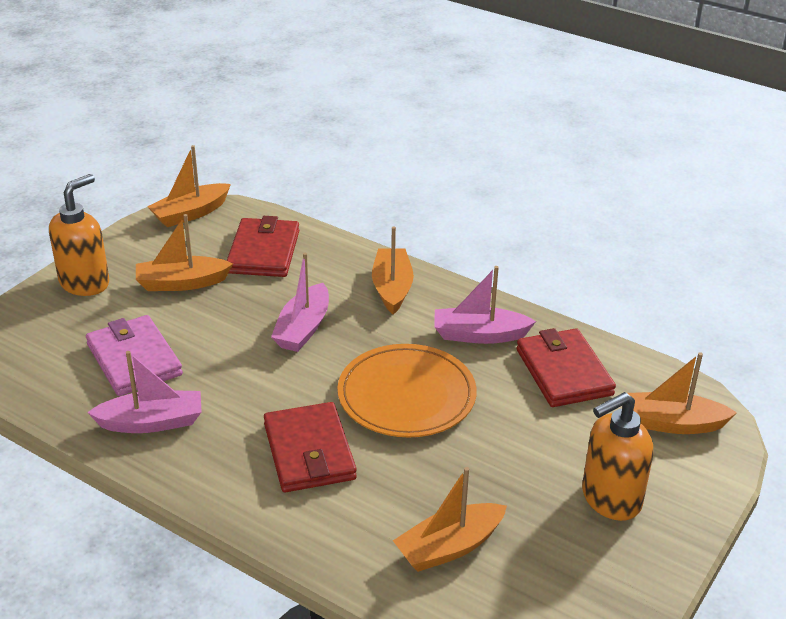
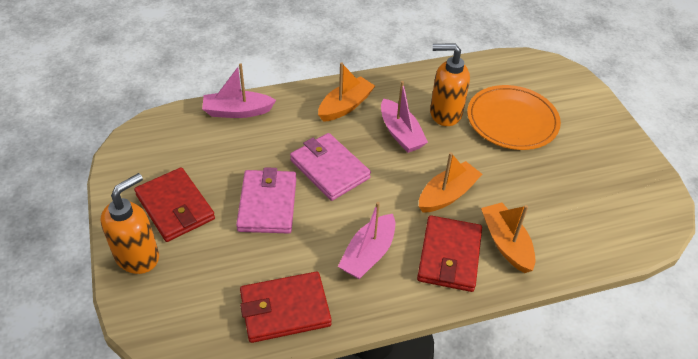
orange boat: [136,214,233,291] [147,145,231,227] [372,226,414,315] [393,467,507,572] [627,352,737,434] = 5 -> [318,62,375,122] [419,152,482,213] [481,202,535,273] = 3
pink wallet: [86,315,183,396] = 1 -> [236,167,296,233] [290,133,371,201] = 2

